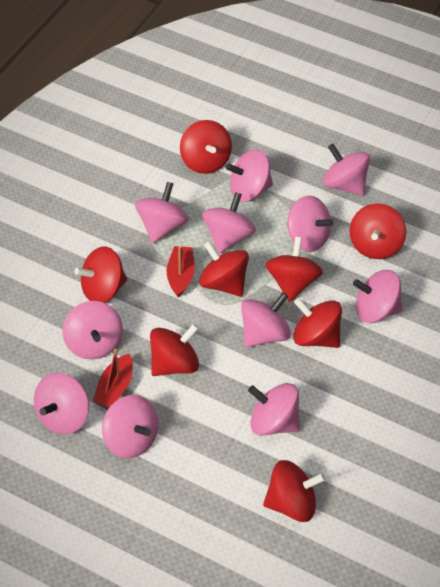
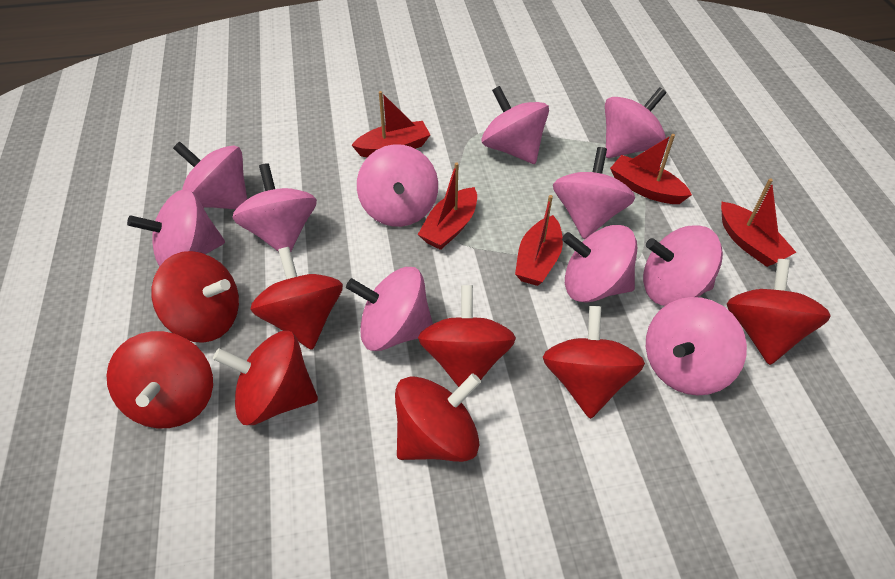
red boat: [93,349,133,408] [167,246,195,297] = 2 -> [352,91,430,157] [418,162,477,250] [515,195,563,286] [610,134,692,204] [721,178,796,267] = 5

